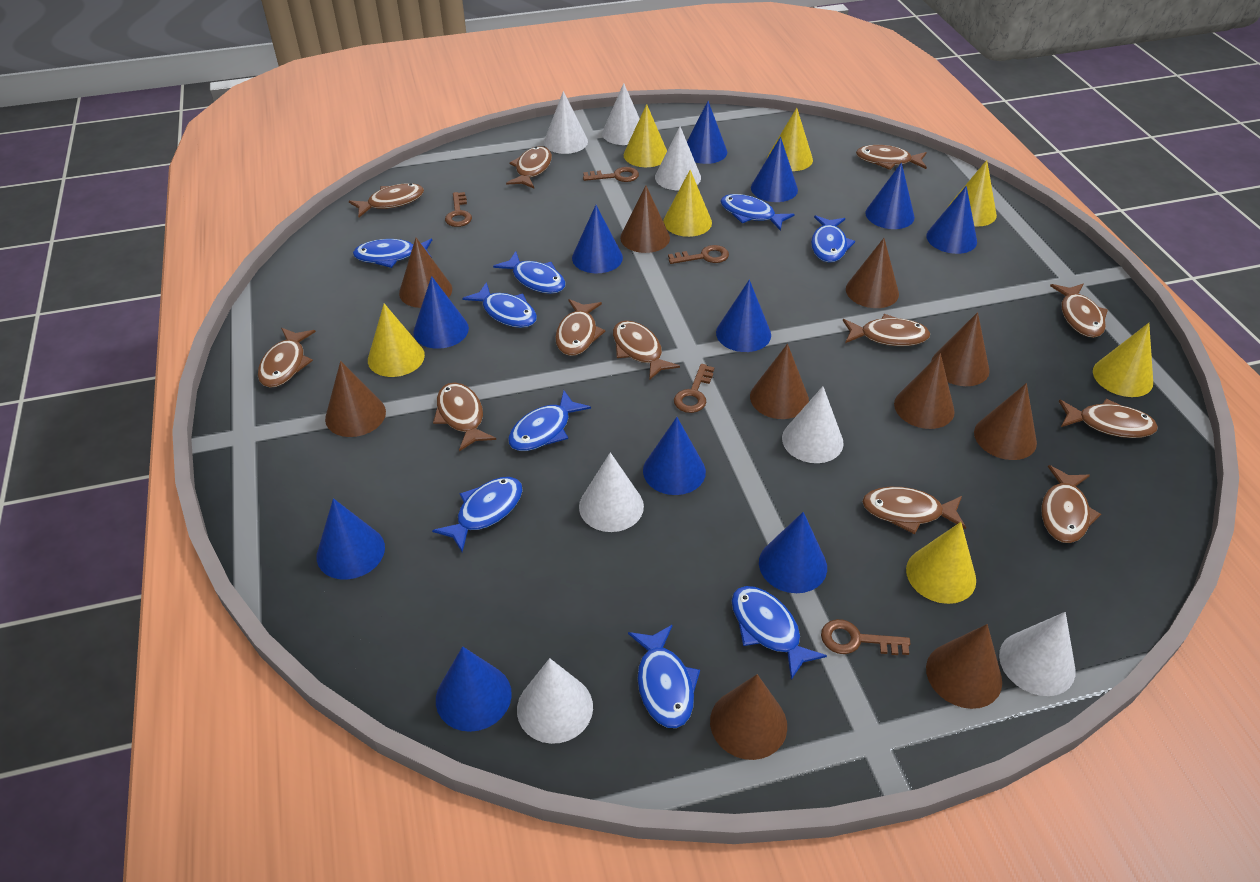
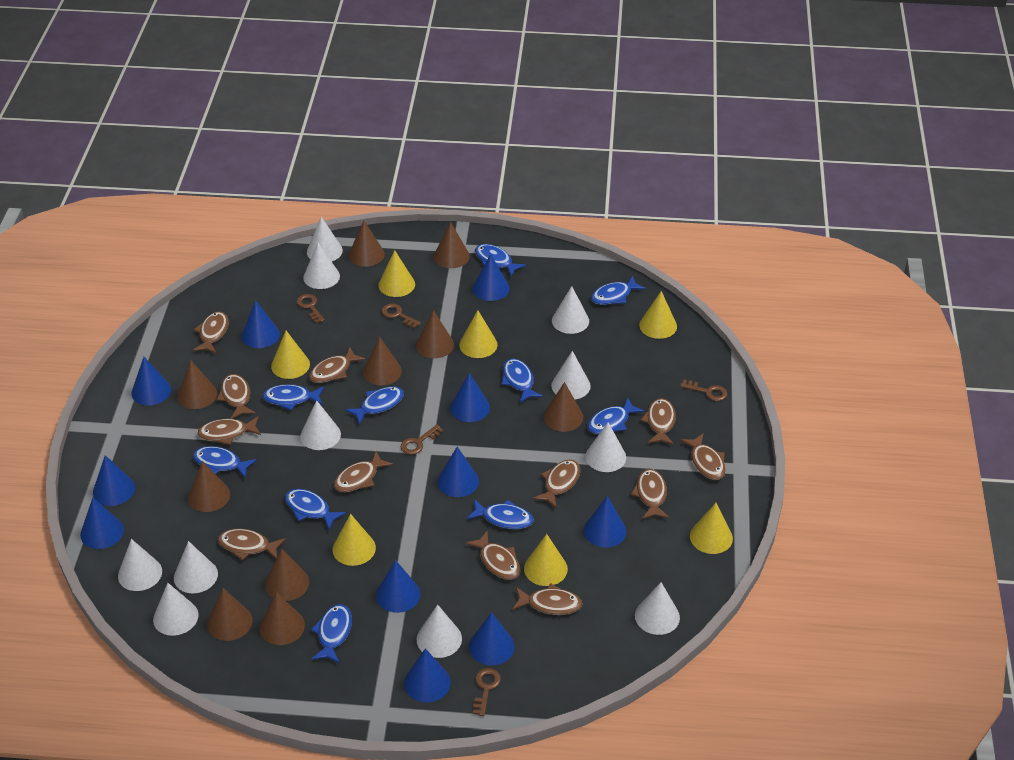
blue fish: [353,238,432,268] [432,477,523,552] [462,282,537,328] [493,251,565,294] [508,390,591,451] [628,625,700,728] [720,194,795,231] [732,586,827,680] [811,215,855,263] = 9 -> [193,446,257,478] [263,384,325,410] [285,489,346,530] [311,604,352,663] [345,386,404,425] [467,499,533,529] [475,244,526,277] [502,358,543,403] [588,397,644,434] [591,275,646,305] = 10
white cone: [517,658,593,744] [544,91,588,154] [579,452,644,532] [602,83,640,145] [655,126,701,190] [782,386,844,463] [999,612,1076,696] = 7 -> [118,539,162,591] [153,583,199,636] [174,541,218,593] [300,400,341,450] [303,243,340,289] [307,217,343,261] [416,605,462,658] [551,351,591,399] [552,286,589,334] [585,422,626,472] [635,582,680,635] = 11

